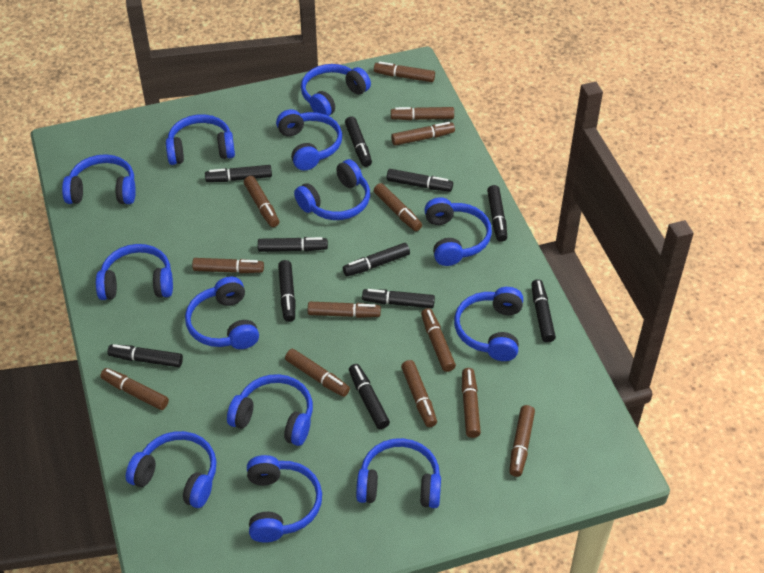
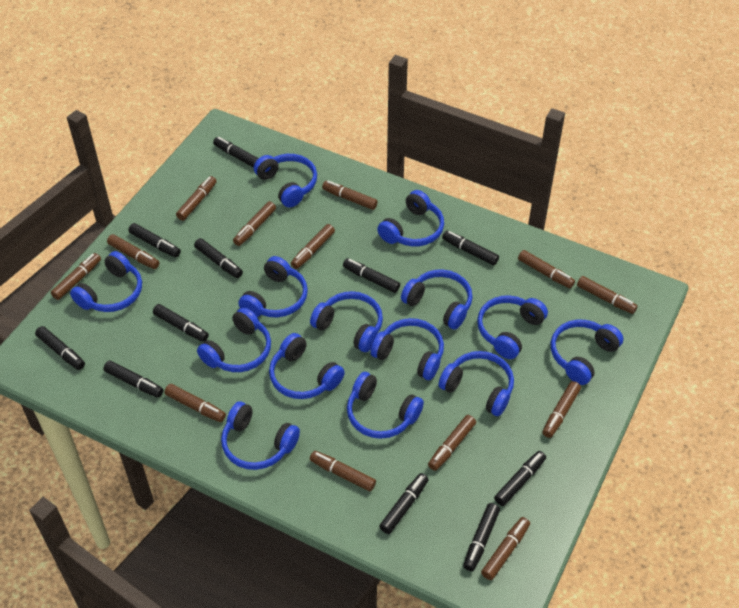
blue headphones: [62,154,136,204] [96,244,173,300] [126,431,217,508] [166,114,235,165] [185,277,259,349] [227,374,313,446] [247,455,322,542] [276,109,342,170] [294,159,370,220] [301,64,371,116] [356,438,441,508] [424,197,492,266] [454,287,523,361] = 13 -> [70,251,142,312] [197,307,271,372] [221,401,300,470] [238,256,308,317] [254,154,317,208] [269,333,345,399] [310,291,383,352] [347,372,424,439] [370,318,444,380] [377,190,444,246] [401,269,473,330] [438,351,514,416] [477,295,548,359] [550,319,623,385] = 14

